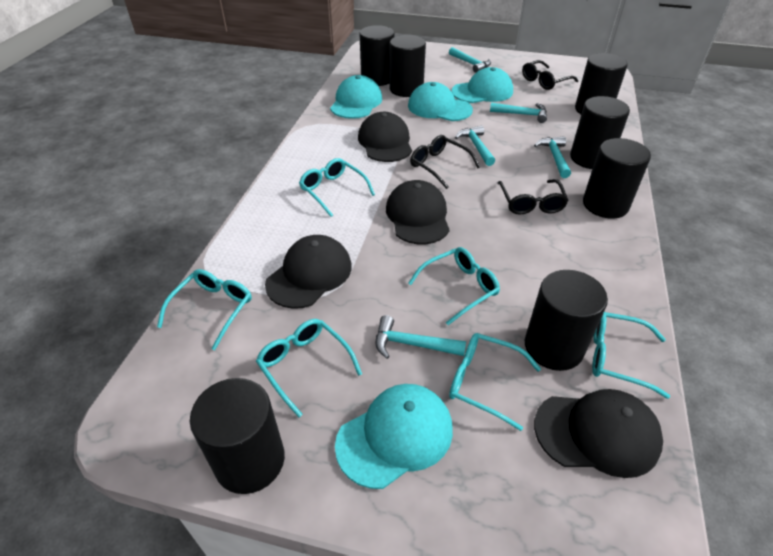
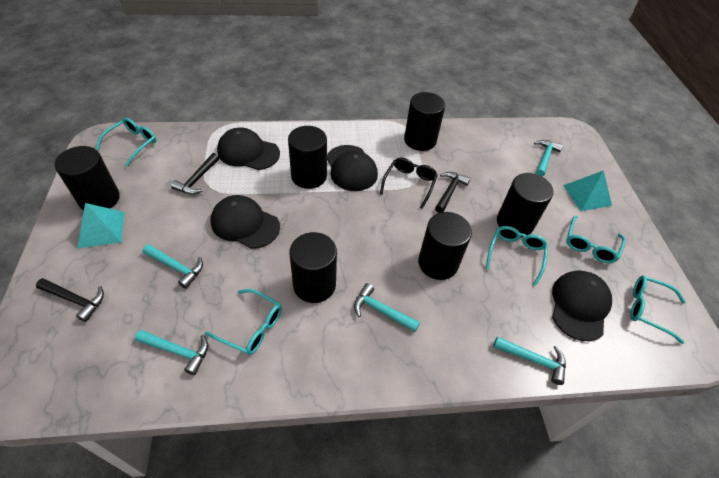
black cylinder: [190,378,285,494] [359,25,395,86] [389,35,426,97] [525,270,608,371] [570,96,630,169] [575,53,628,114] [583,138,651,219] = 7 -> [55,146,120,210] [288,126,327,189] [289,232,337,303] [404,92,445,151] [418,212,472,280] [497,173,553,237] = 6
black glasses: [410,135,480,189] [498,179,569,215] [522,60,578,90] = 3 -> [380,158,438,209] = 1
black hammer: none = 0 -> [36,278,104,322] [171,153,219,194] [435,172,471,213] = 3
turquoise cap: [330,75,382,119] [335,384,453,489] [408,82,473,121] [452,67,513,103] = 4 -> none = 0
turquoise glasses: [157,269,252,350] [256,319,362,418] [299,158,375,217] [408,247,500,325] [449,333,541,431] [592,312,670,399] = 6 -> [96,118,156,167] [205,289,282,355] [486,226,548,286] [566,215,626,263] [630,275,685,344] = 5
turquoise pyramid: none = 0 -> [77,203,124,248] [563,170,612,211] = 2

